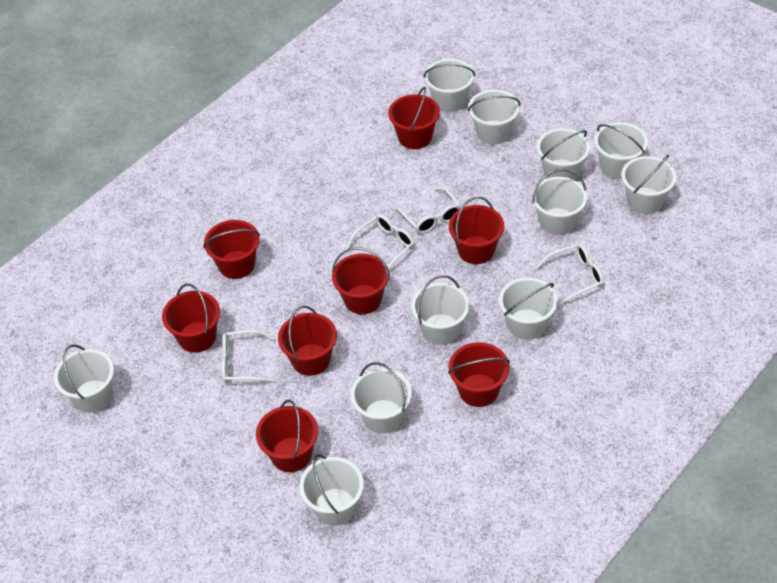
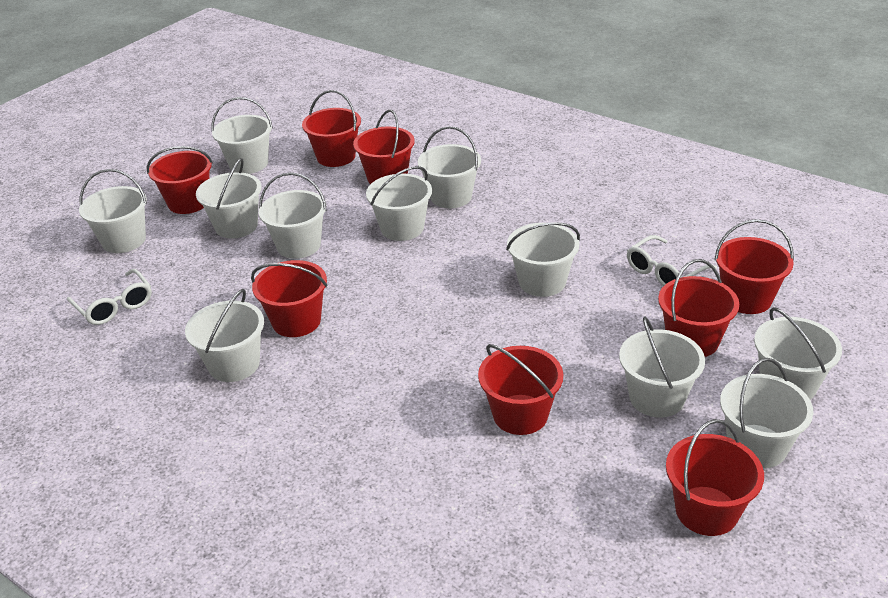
white glasses: [222,330,275,383] [346,214,415,269] [395,187,461,234] [536,244,604,305] = 4 -> [67,269,152,325] [627,235,717,286] = 2

